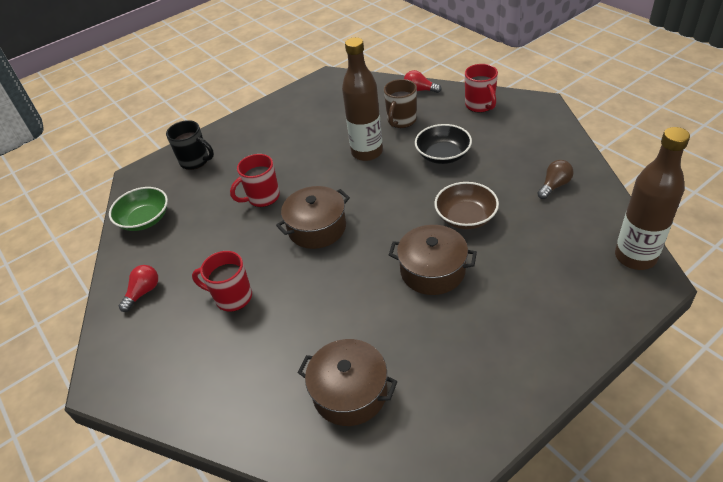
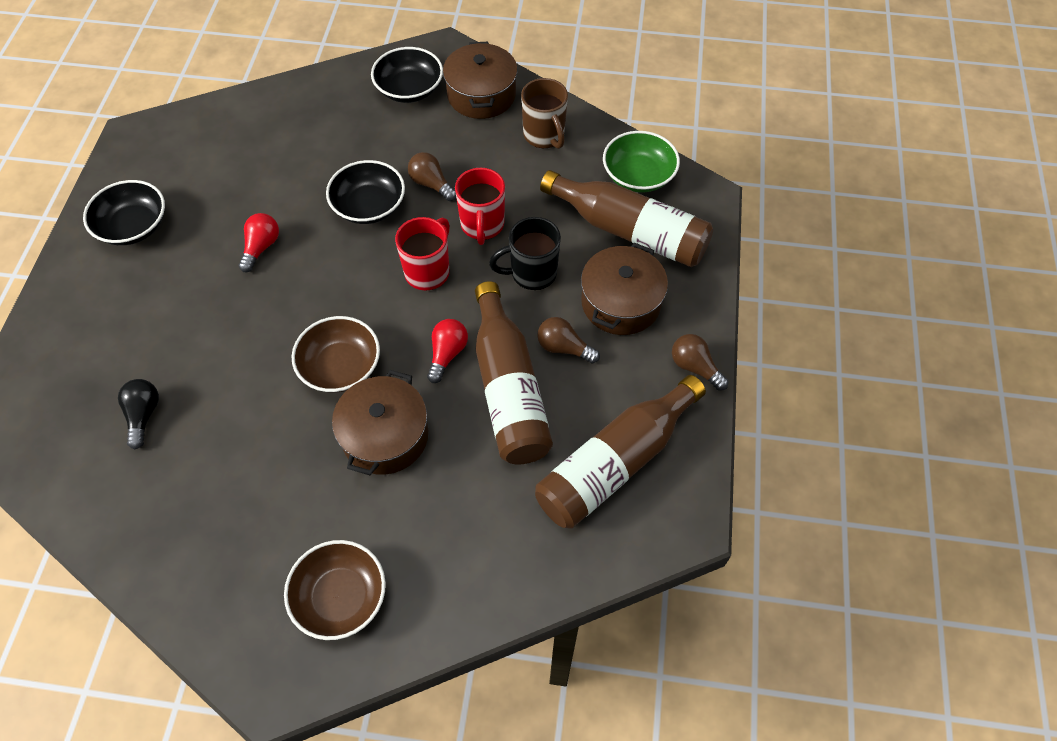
black bowl: [415,124,472,164] = 1 -> [83,180,165,245] [326,160,405,224] [371,47,443,103] = 3
black light bulb: none = 0 -> [118,379,159,449] = 1
brown bottle: [342,37,383,161] [615,127,690,270] = 2 -> [475,281,553,464] [535,375,706,529] [540,170,713,267] = 3
brown bowl: [434,182,499,229] = 1 -> [284,540,386,640] [292,316,380,393] = 2
brown light bulb: [537,160,574,199] = 1 -> [408,152,456,201] [537,317,600,364] [672,334,729,391] = 3
red mug: [192,251,252,312] [230,154,280,207] [465,64,498,113] = 3 -> [395,217,450,290] [455,168,505,245] = 2

